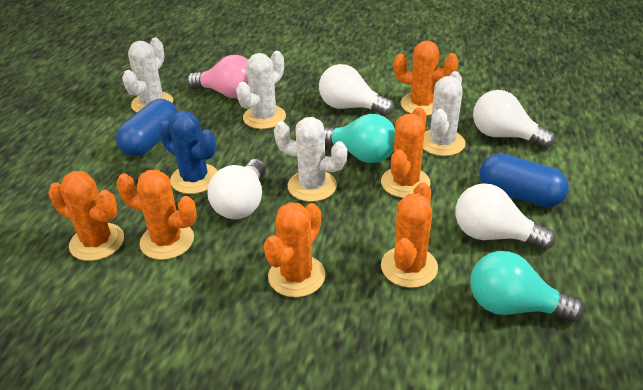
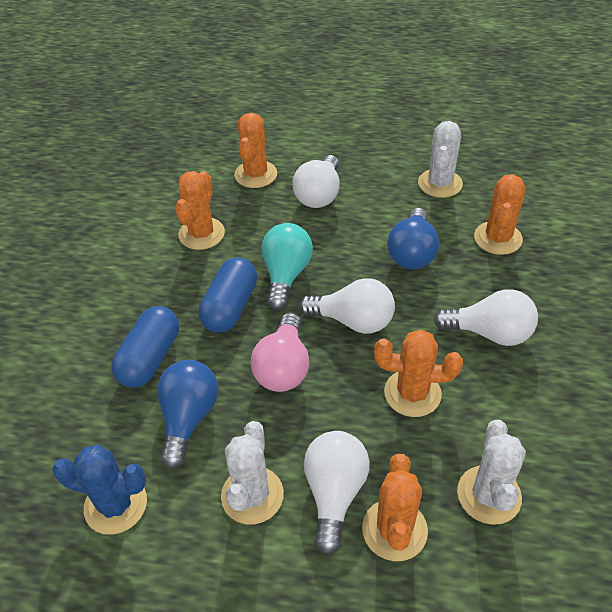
blue light bulb: none = 0 -> [157,360,218,470] [387,208,439,269] = 2
orange cactus: [48,171,124,261] [116,169,197,260] [264,202,326,297] [381,107,431,198] [381,182,438,288] [394,41,459,116] = 6 -> [175,171,225,250] [234,113,277,188] [362,454,428,561] [374,330,463,417] [474,174,526,255] = 5
turquoise light bulb: [324,114,395,163] [470,251,584,322] = 2 -> [262,223,313,310] = 1
white cactus: [122,38,173,112] [236,51,286,129] [274,117,347,202] [423,71,465,156] = 4 -> [221,421,284,524] [418,121,463,198] [457,420,526,525] = 3

